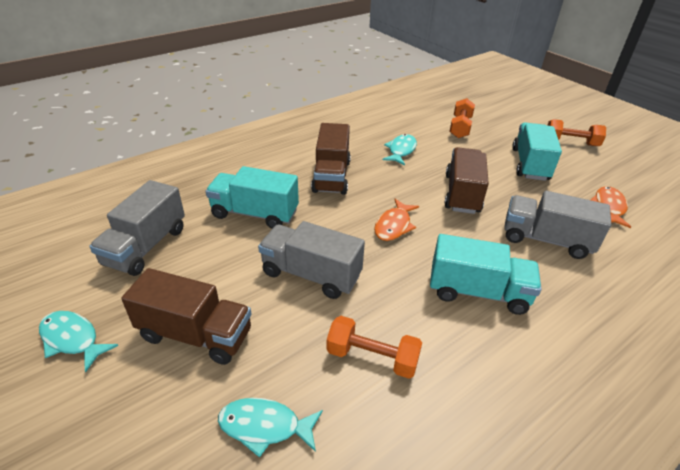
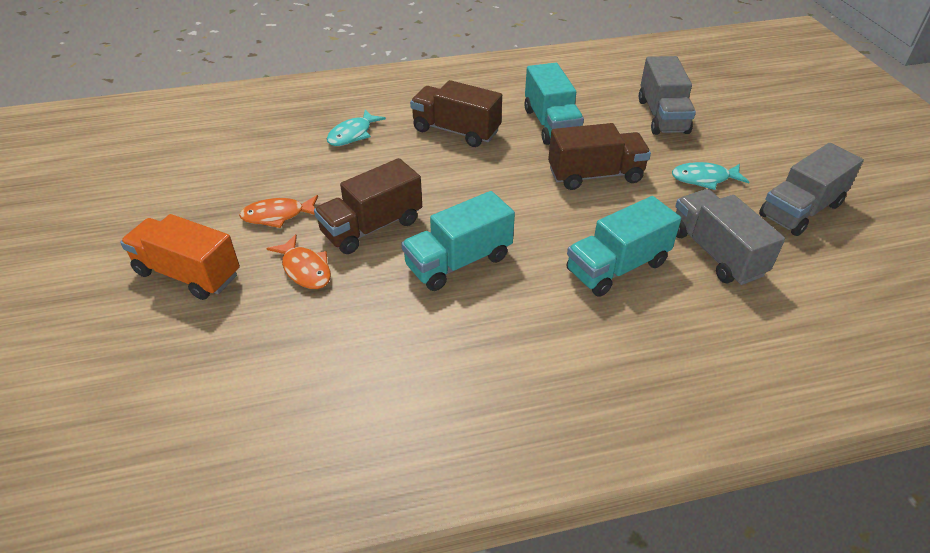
orange dumbbell: [327,316,422,379] [449,98,475,138] [547,119,606,146] = 3 -> none = 0
orange truck: none = 0 -> [120,214,240,300] = 1
turquoise fish: [39,311,118,372] [218,398,323,458] [382,134,417,165] = 3 -> [327,110,386,146] [672,162,749,190] = 2

